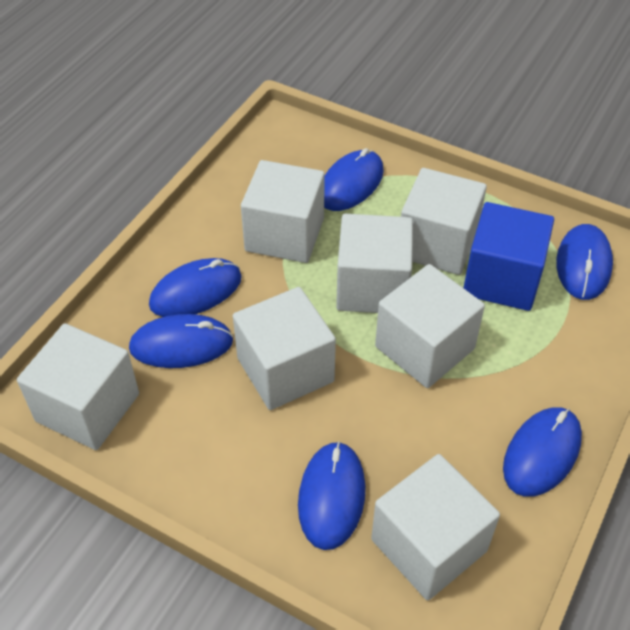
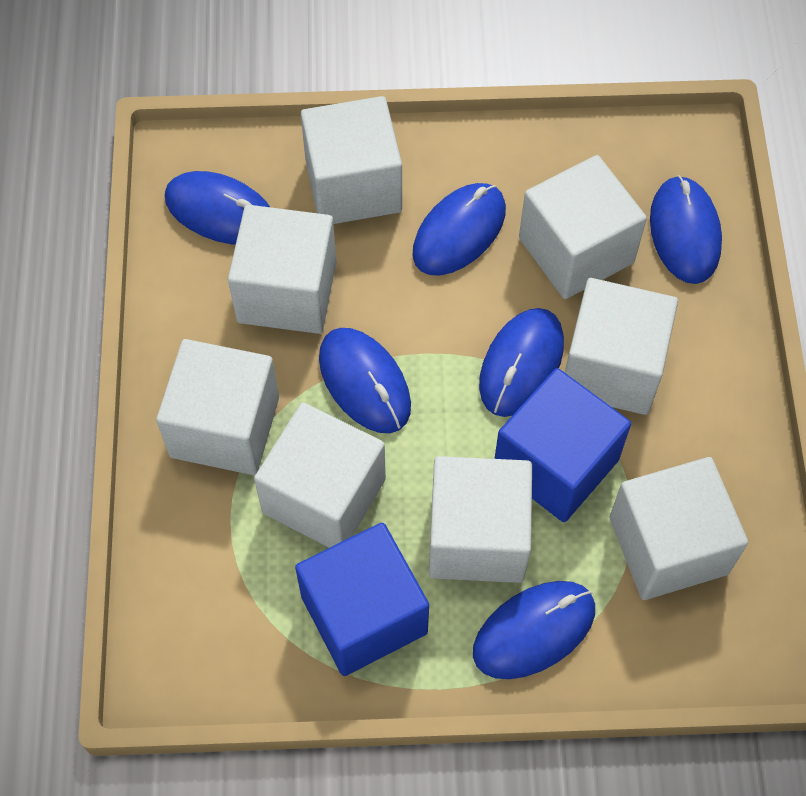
blue cube: [463,202,554,311] = 1 -> [295,523,429,676] [495,368,631,522] = 2
white cube: [17,323,139,450] [233,287,336,410] [241,160,325,263] [336,214,413,313] [371,454,500,600] [375,264,485,388] [401,168,487,275] = 7 -> [156,339,279,475] [228,205,336,334] [254,402,386,548] [301,96,402,224] [429,456,532,583] [519,155,647,299] [565,278,678,415] [610,457,748,600] = 8

